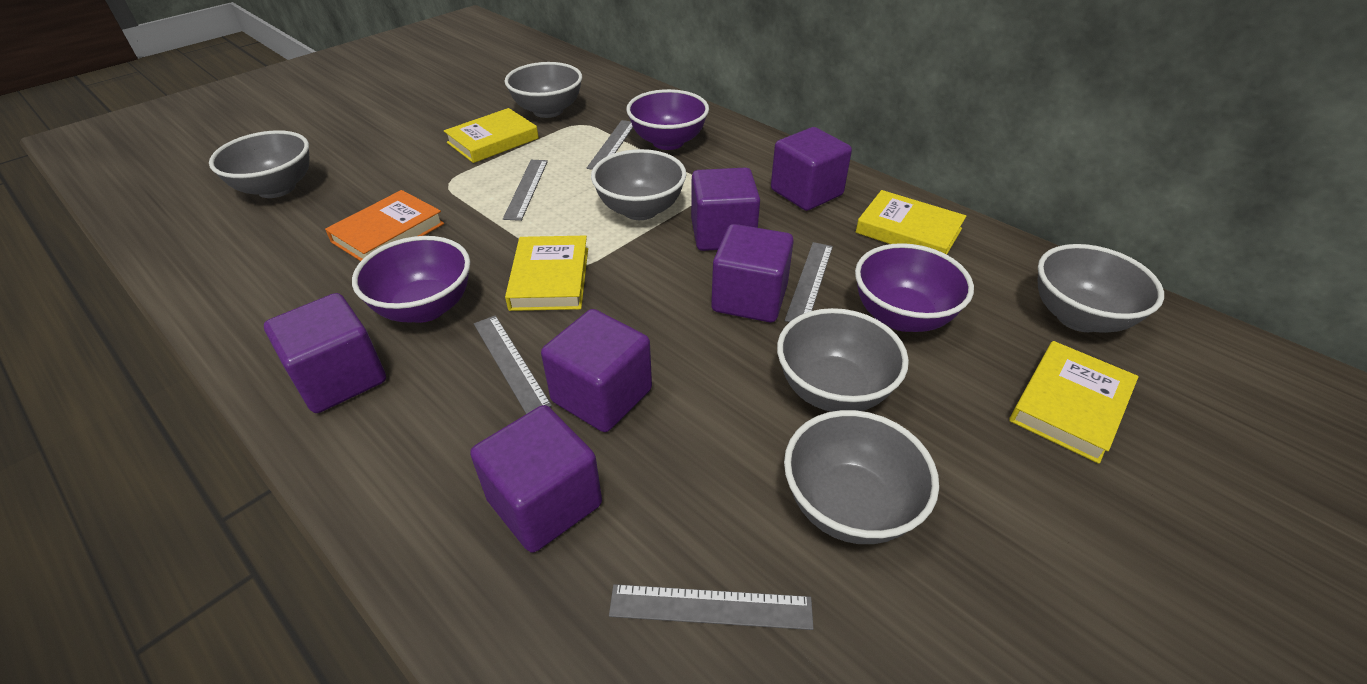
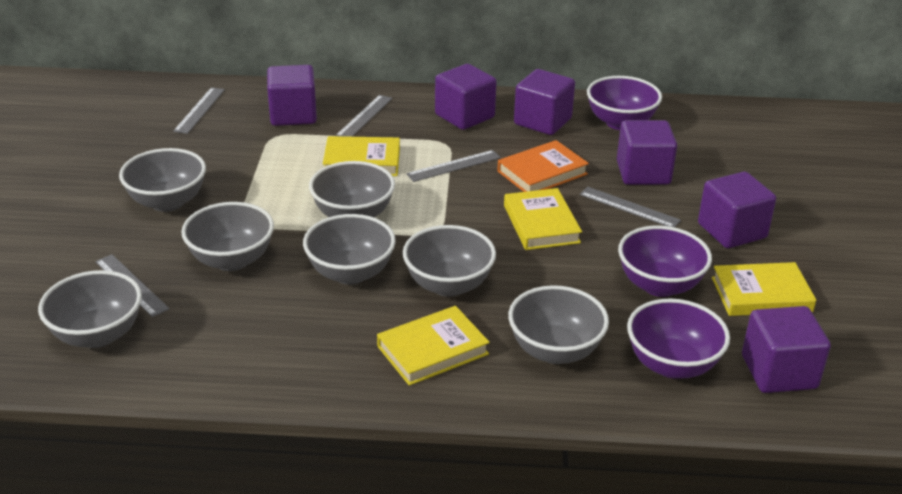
grey bowl: [209,130,309,198] [505,62,582,118] [591,149,686,220] [777,308,909,412] [784,410,939,544] [1038,244,1164,333] = 6 -> [38,270,142,348] [119,148,206,212] [181,202,274,271] [303,214,396,285] [309,161,395,217] [403,225,496,297] [508,285,609,364] = 7

